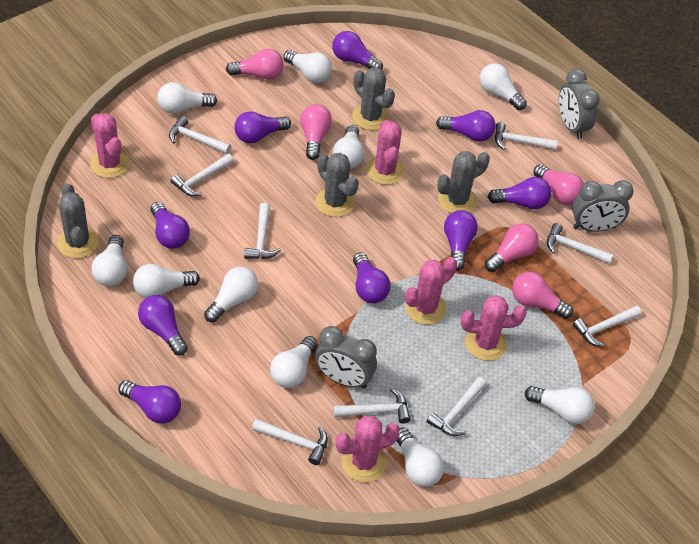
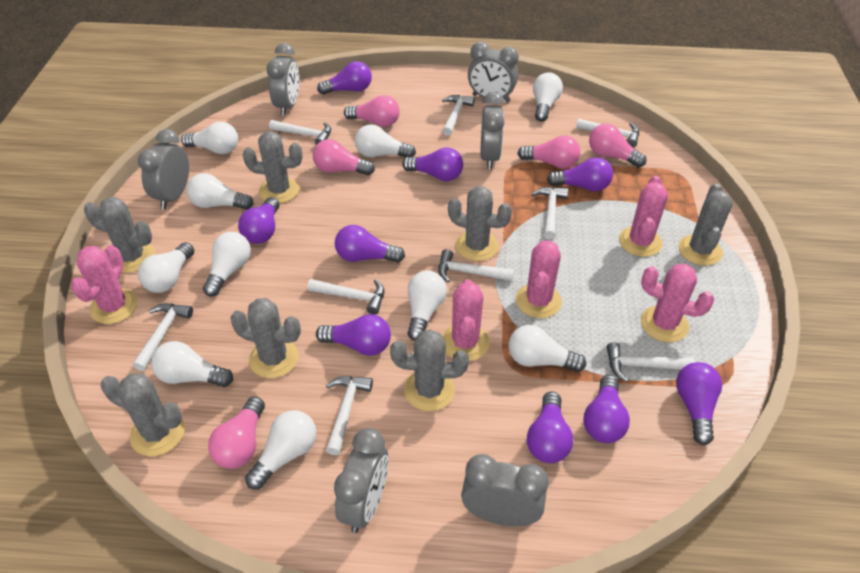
grey cactus: [57,183,99,258] [316,153,359,217] [352,67,395,130] [437,151,490,213] = 4 -> [84,197,155,273] [101,373,185,456] [230,298,301,378] [242,131,303,203] [390,330,469,411] [448,186,512,261] [679,184,733,266] = 7
grey clock: [315,326,377,389] [559,69,600,140] [572,180,634,232] = 3 -> [138,129,189,209] [267,43,299,116] [334,428,389,533] [461,454,549,526] [468,42,519,102] [480,92,505,169] = 6

